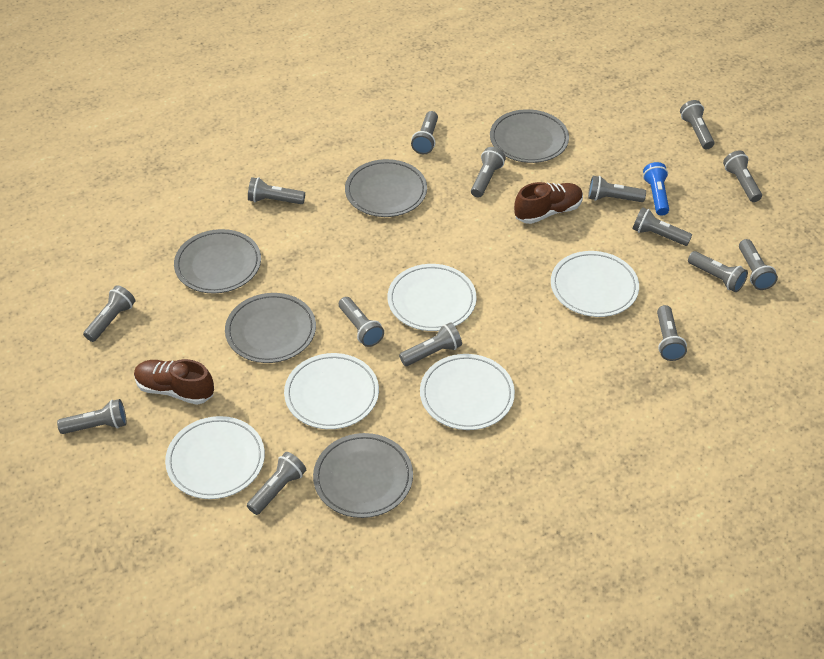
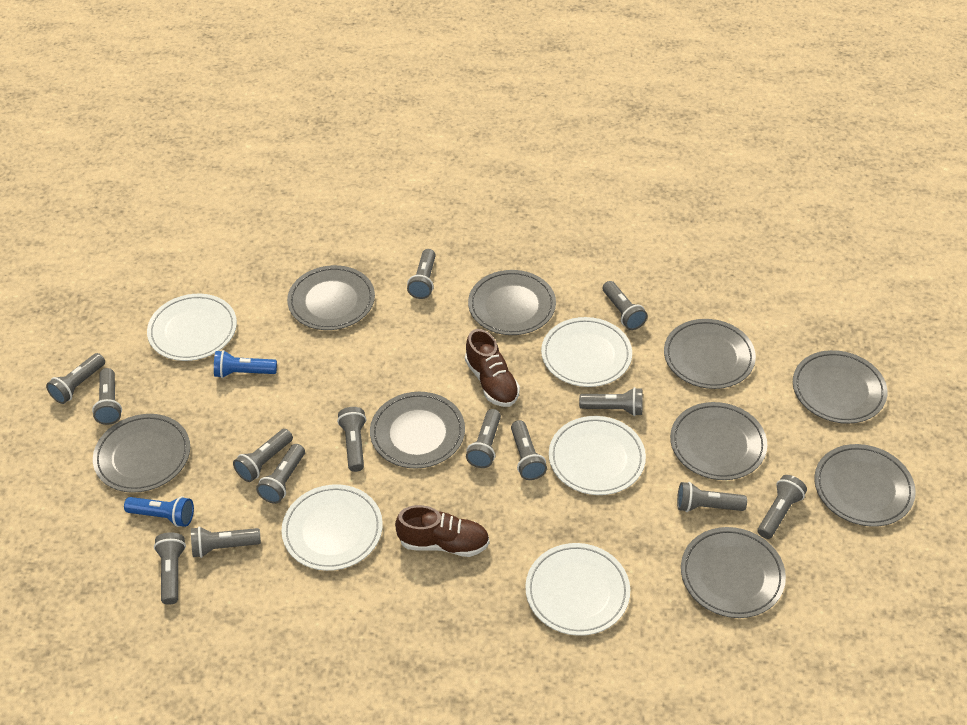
blue flashlight: [643,162,669,216] = 1 -> [124,496,194,527] [214,350,277,378] = 2
grey flashlight: [57,399,126,434] [83,285,135,342] [247,452,306,515] [248,177,305,204] [339,297,384,347] [399,322,462,366] [411,111,438,154] [471,147,506,198] [588,176,646,202] [633,207,692,246] [657,305,687,361] [680,100,715,149] [688,251,748,292] [723,151,762,202] [739,239,778,290] = 15 -> [46,353,105,404] [92,368,122,425] [154,532,186,605] [191,526,261,558] [233,429,293,482] [256,444,305,504] [337,407,366,472] [407,249,436,299] [466,409,501,468] [511,420,547,480] [579,387,643,416] [603,281,647,330] [677,482,747,512] [758,475,807,539] = 14
grey plate: [174,229,261,294] [225,293,316,363] [313,433,413,518] [345,159,427,217] [490,109,569,163] = 5 -> [93,414,190,493] [287,265,375,330] [370,392,465,469] [468,270,556,335] [664,319,756,389] [670,402,767,480] [681,527,786,618] [793,350,888,424] [814,444,916,527] = 9

